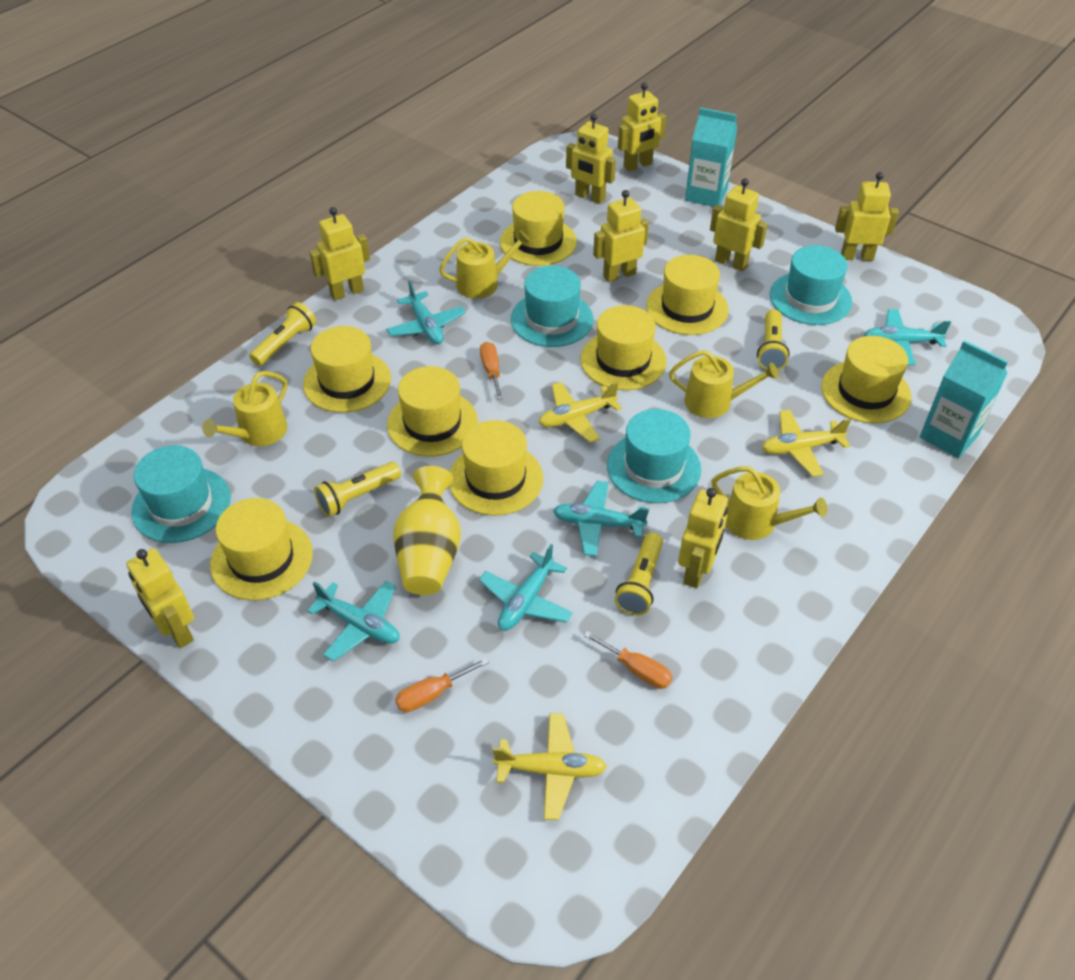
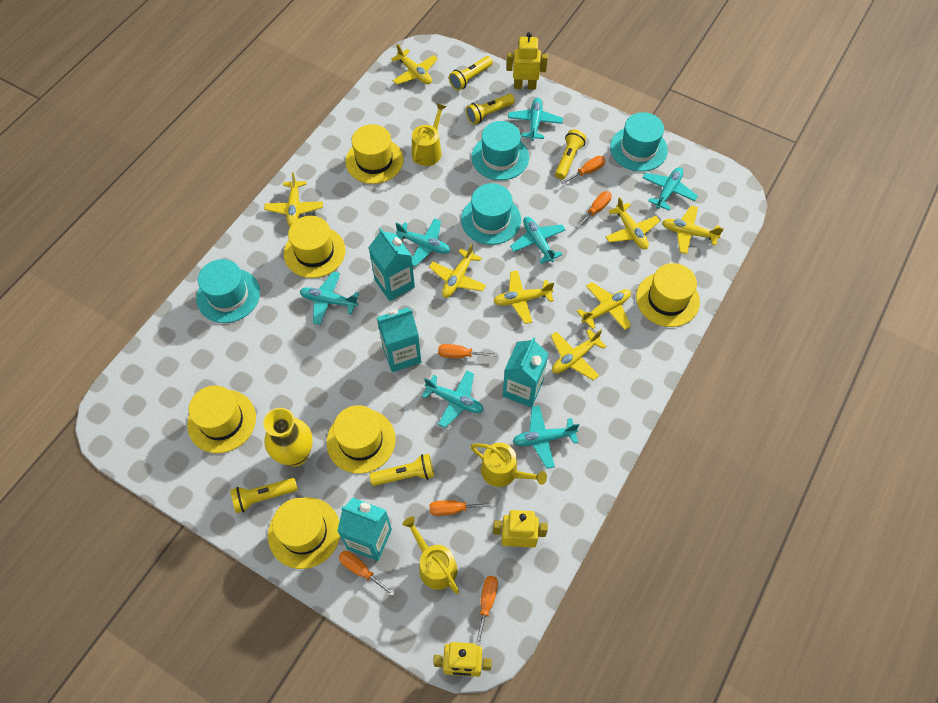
orange screwdriver: [395,658,489,712] [480,342,503,400] [584,631,673,689] = 3 -> [339,551,395,596] [429,500,495,516] [438,344,498,358] [475,576,498,646] [561,156,606,184] [576,191,612,229] = 6
turquoise carton: [685,107,737,207] [920,340,1008,458] = 2 -> [337,498,392,561] [368,228,415,301] [377,307,421,372] [503,337,548,408] = 4
turquoise plane: [307,581,399,661] [386,280,466,344] [479,544,573,631] [553,481,649,556] [864,309,951,365] = 5 -> [300,272,359,325] [396,218,450,267] [422,371,484,428] [508,98,563,141] [510,217,566,264] [513,405,579,469] [643,167,698,211] = 7
yellow flashlight: [249,302,316,366] [314,462,401,517] [615,532,663,615] [757,309,790,370] = 4 -> [230,478,298,513] [369,454,434,486] [449,56,493,91] [466,94,515,125] [555,129,586,179] = 5
yellow hat: [210,498,313,600] [303,326,391,413] [387,366,478,457] [449,420,543,516] [500,191,577,266] [580,305,667,390] [646,255,729,335] [821,336,912,423] = 8 -> [187,386,256,453] [268,497,340,569] [284,216,345,278] [326,405,396,474] [345,124,403,184] [636,263,700,327] = 6
yellow plane: [493,713,607,820] [538,382,622,443] [762,410,851,477] = 3 -> [264,172,323,226] [391,44,438,84] [429,244,486,298] [493,270,554,324] [551,329,606,380] [577,282,631,330] [605,197,660,249] [662,206,724,254] = 8
yellow robot: [126,548,194,648] [309,207,370,301] [566,113,616,204] [593,190,649,282] [618,83,666,171] [678,488,728,588] [710,178,768,271] [835,172,899,261] = 8 -> [433,642,492,677] [493,510,548,548] [507,32,548,89] = 3
yellow watering can: [202,371,287,446] [439,230,531,299] [669,350,779,418] [711,466,827,540] = 4 -> [402,516,459,594] [412,103,447,166] [470,443,547,487] = 3

